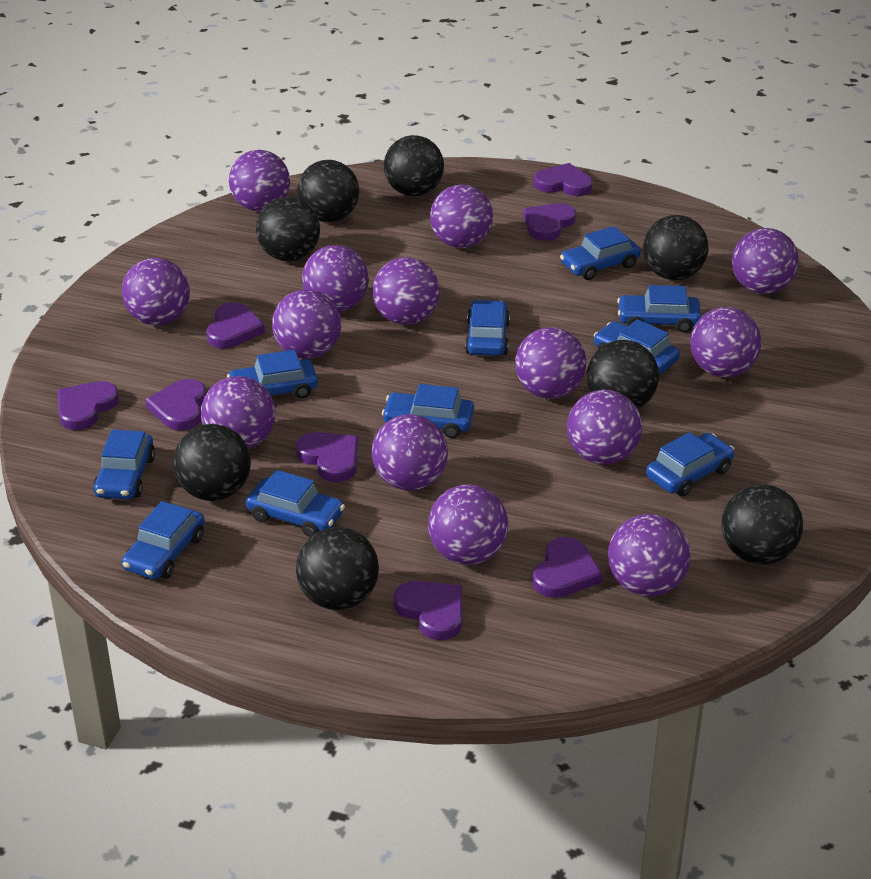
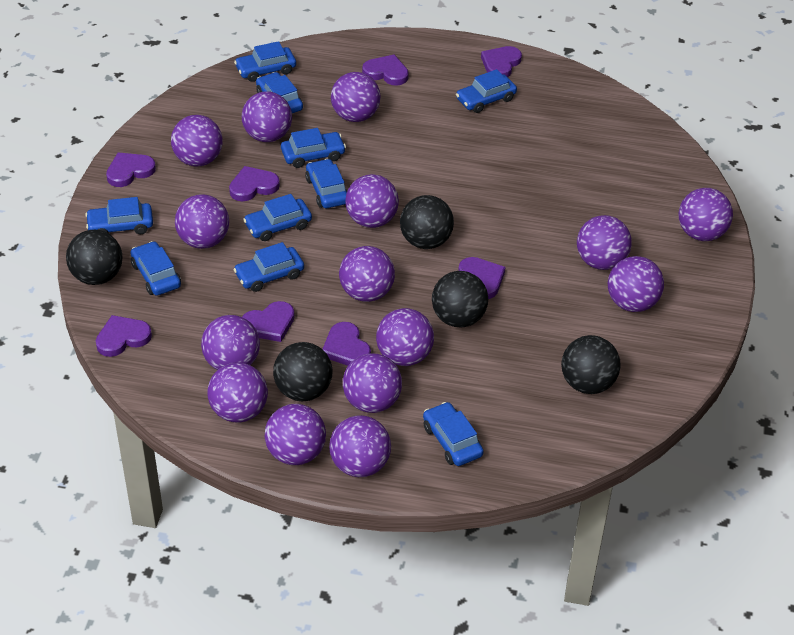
black ball: [173,424,251,501] [256,197,320,261] [296,527,379,610] [298,160,359,222] [384,135,444,196] [587,340,659,409] [643,215,709,280] [721,484,803,565] = 8 -> [66,230,122,285] [273,342,333,401] [400,195,454,249] [432,271,488,327] [561,335,621,394] = 5
purple ball: [122,258,190,325] [201,376,275,449] [229,150,290,212] [272,290,341,359] [302,245,369,312] [371,414,448,491] [373,257,440,325] [428,484,508,565] [430,184,493,248] [515,327,587,399] [567,390,642,465] [608,514,691,596] [690,307,761,377] [732,228,799,294] = 14 -> [171,115,223,166] [175,194,229,249] [201,315,260,370] [207,362,268,423] [242,91,292,142] [265,404,326,465] [329,415,391,477] [331,72,380,122] [339,246,395,302] [343,353,402,413] [345,174,399,228] [376,308,434,366] [577,215,632,270] [608,256,664,312] [679,188,733,241] = 15

